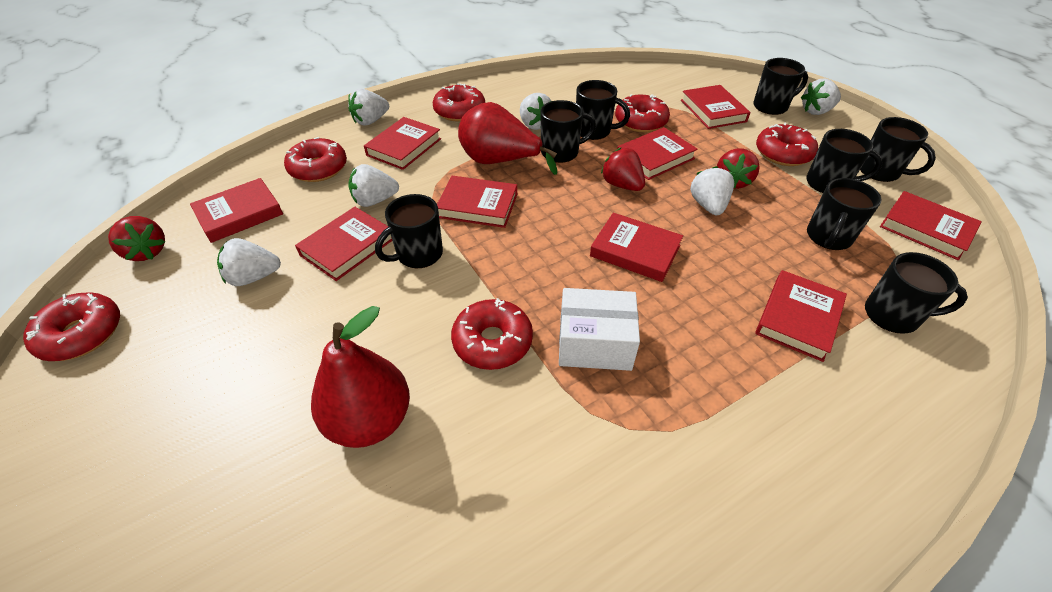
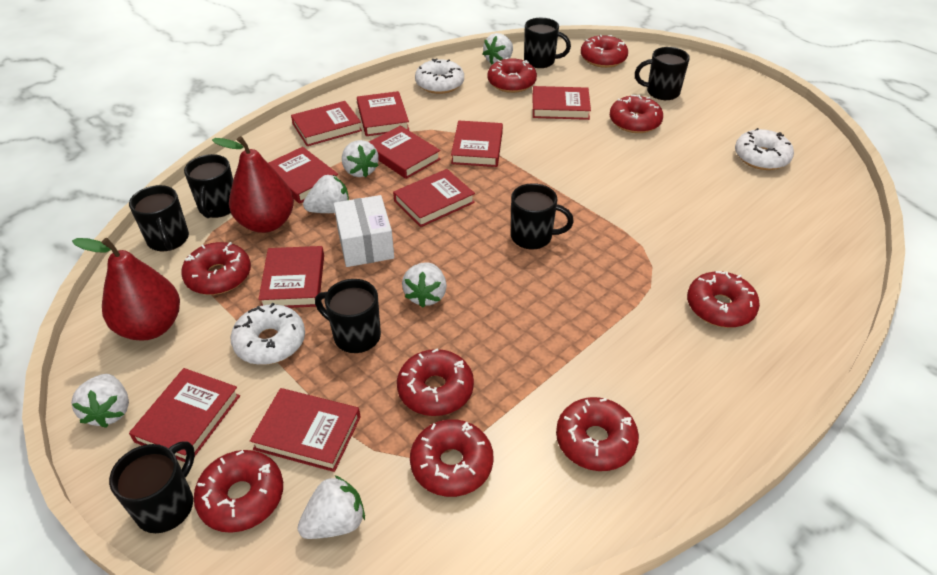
black mug: [375,194,443,268] [541,100,596,163] [576,80,630,140] [753,58,808,115] [806,129,883,193] [807,178,881,250] [860,117,936,182] [865,252,968,334] = 8 -> [109,441,195,533] [129,185,189,251] [184,154,233,218] [315,279,381,353] [511,183,574,250] [524,18,571,68] [635,47,690,100] = 7
red book: [190,178,283,243] [295,207,392,281] [364,117,441,170] [437,176,517,228] [590,213,683,282] [617,127,698,180] [681,85,750,129] [755,270,847,362] [880,191,982,260] = 9 -> [129,368,240,462] [250,388,360,472] [258,246,324,308] [268,147,338,204] [291,101,362,146] [357,91,409,136] [369,125,440,179] [393,169,475,227] [451,121,503,167] [533,86,591,120] = 10
red donut: [23,292,120,361] [284,137,347,182] [433,83,485,121] [451,298,533,370] [615,94,670,133] [756,122,818,166] = 6 -> [181,242,251,295] [194,450,283,533] [397,348,474,416] [410,419,494,497] [487,57,537,93] [556,397,639,471] [581,34,628,68] [610,95,663,133] [687,271,760,328] = 9
red strawberry: [108,216,165,261] [601,148,645,191] [717,148,760,189] = 3 -> none = 0
white donut: none = 0 -> [231,303,305,365] [415,58,464,94] [735,128,794,170] = 3

